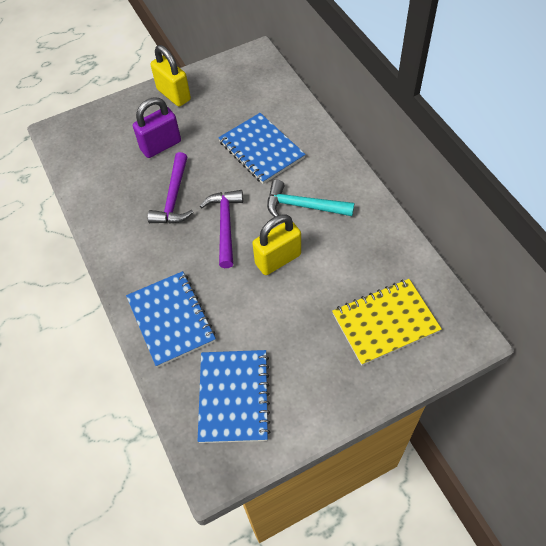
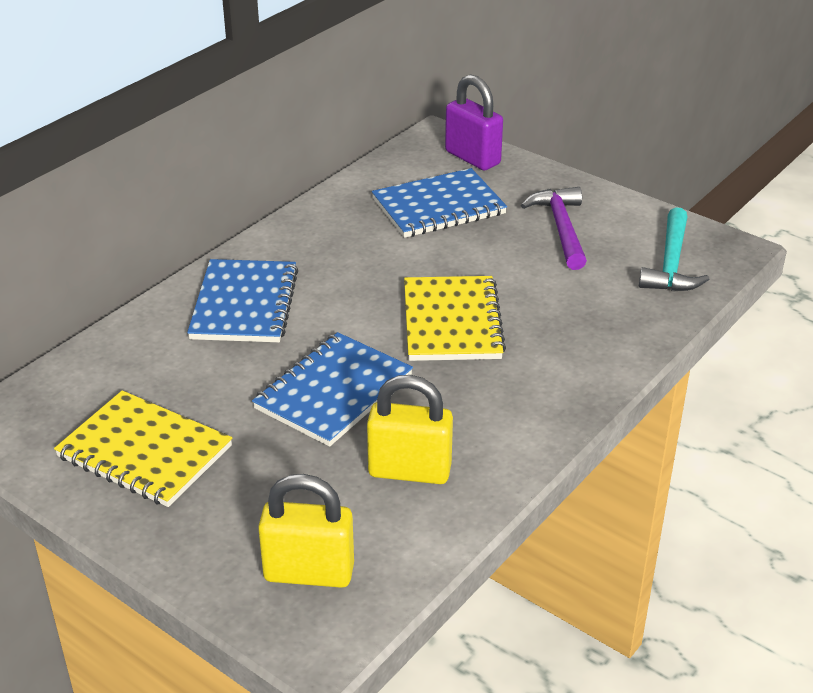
purple hammer: [148,152,194,224] [200,190,243,268] = 2 -> [521,187,587,270] = 1
yellow notebook: [332,279,442,366] = 1 -> [54,390,232,507] [404,276,506,361] = 2

